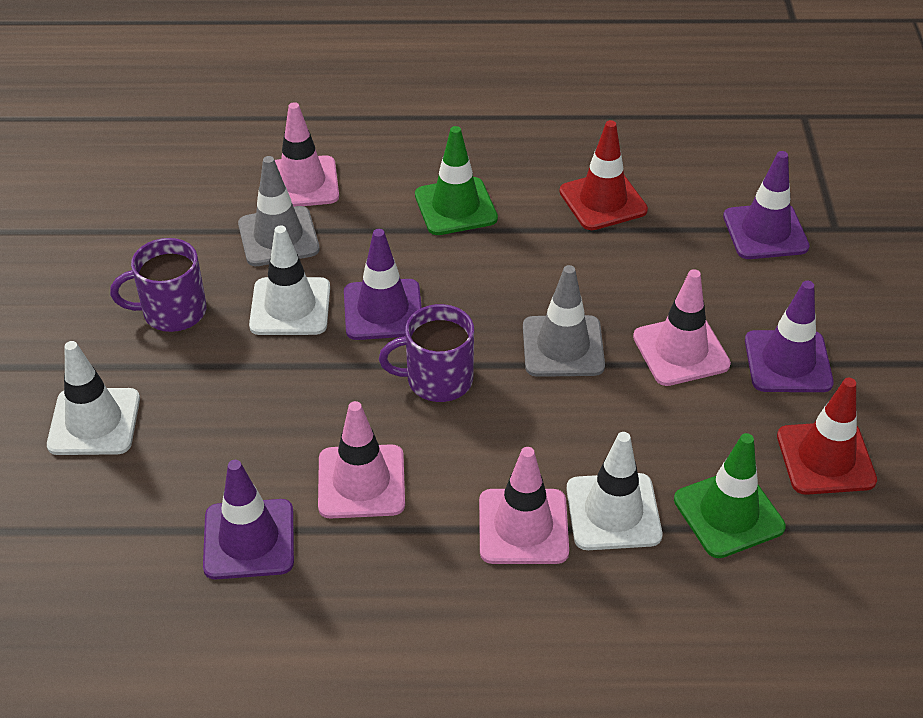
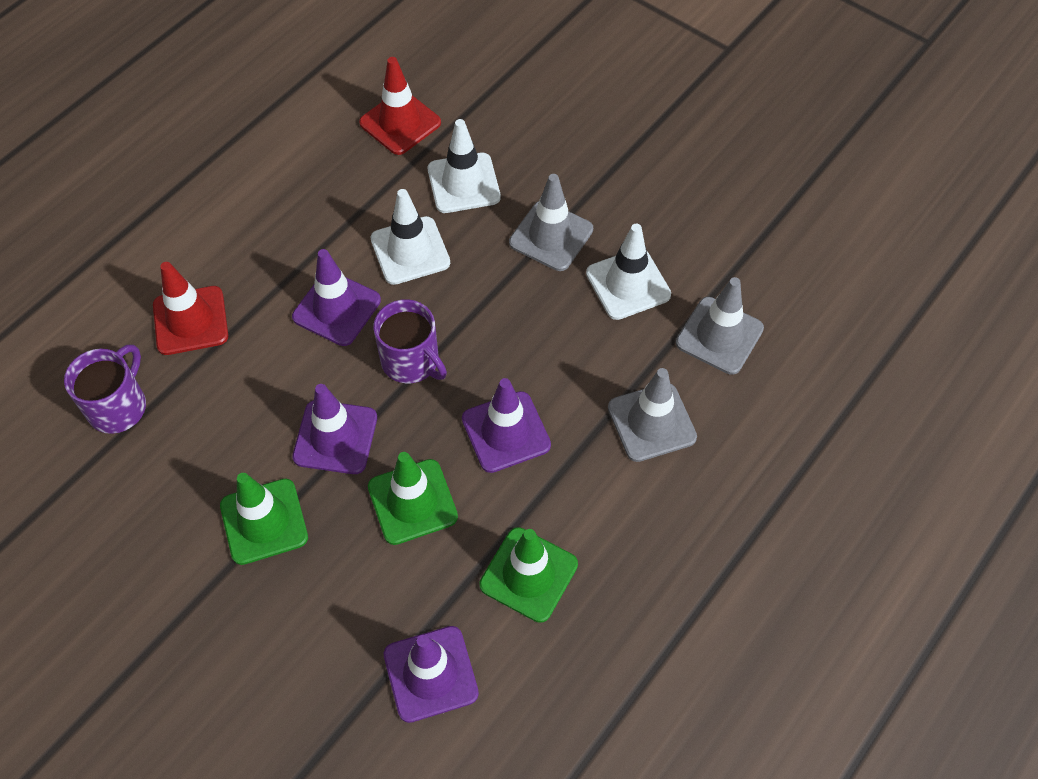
green traffic cone: [415,126,498,235] [674,433,786,558] = 2 -> [220,473,308,565] [368,452,458,545] [479,527,578,623] = 3
grey traffic cone: [238,156,320,266] [523,265,605,377] = 2 -> [509,174,593,271] [608,368,697,462] [676,277,764,375] = 3
pink traffic cone: [275,102,339,207] [318,401,405,519] [479,447,569,564] [633,269,731,386] = 4 -> none = 0

